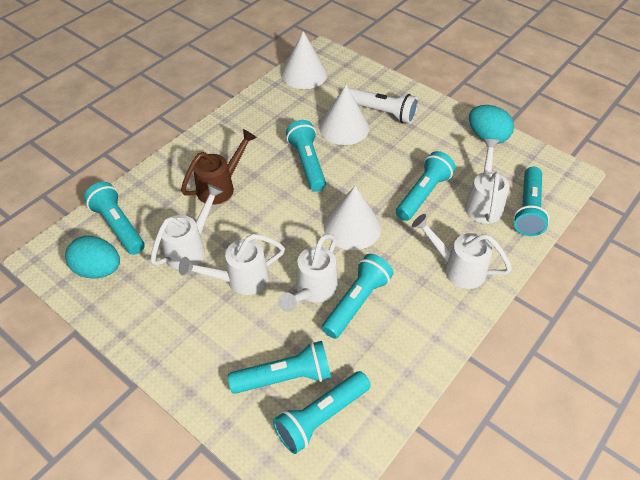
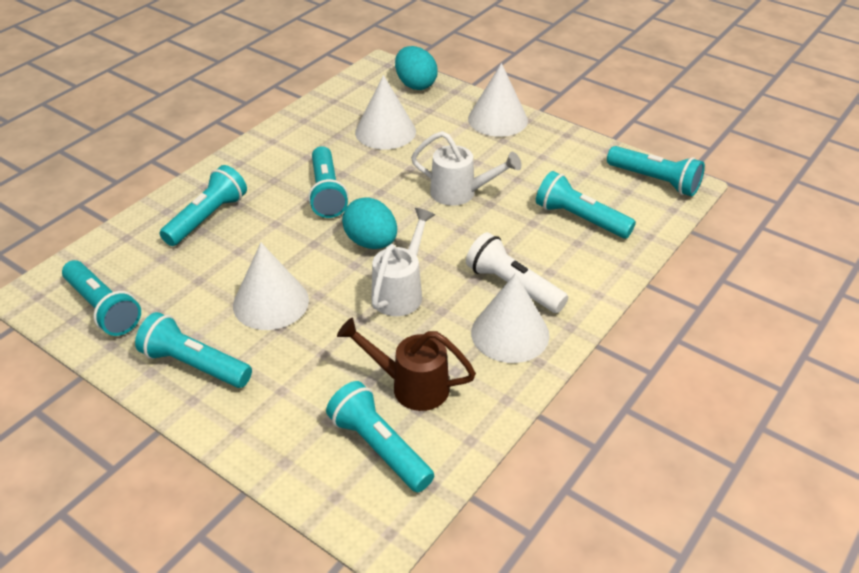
white cone: [281,31,328,89] [319,85,369,145] [324,186,381,250] = 3 -> [233,242,309,330] [355,75,416,149] [468,63,528,137] [471,273,549,363] = 4
white watering can: [150,184,223,269] [179,234,285,295] [278,234,338,312] [412,214,512,289] [465,139,510,224] = 5 -> [371,208,435,316] [411,131,521,206] = 2

